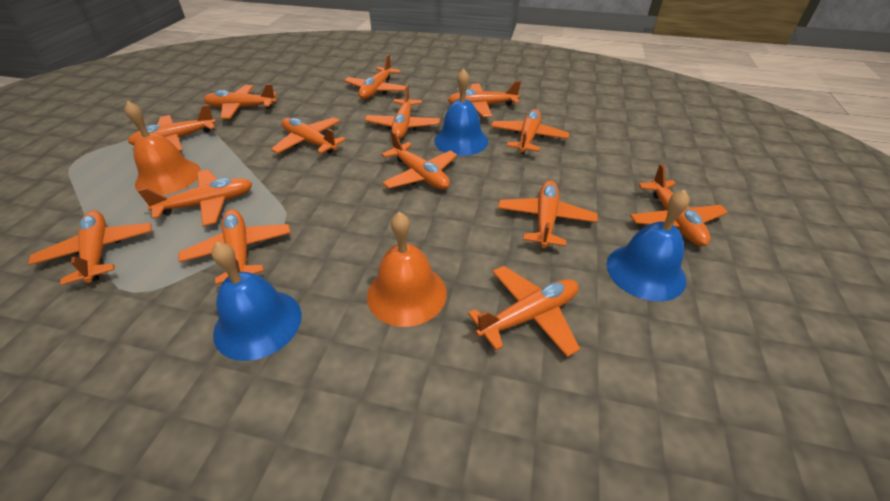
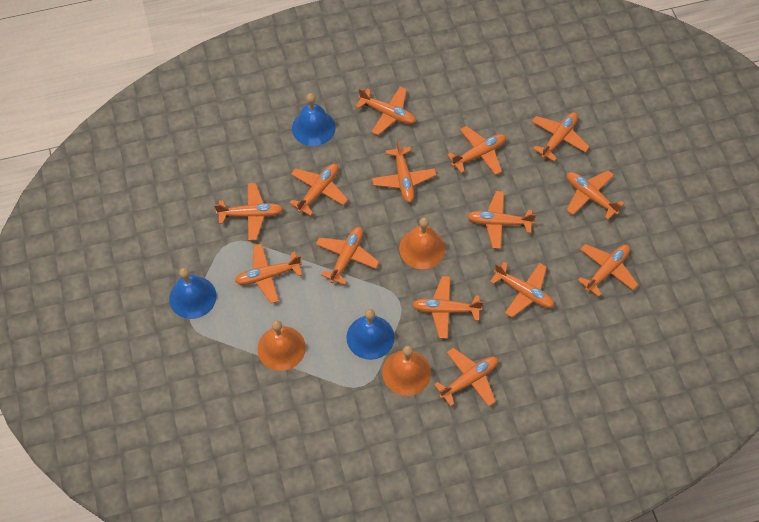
orange bell: [125,101,201,195] [367,212,447,327] = 2 -> [257,320,306,371] [382,345,431,396] [399,217,445,269] = 3

